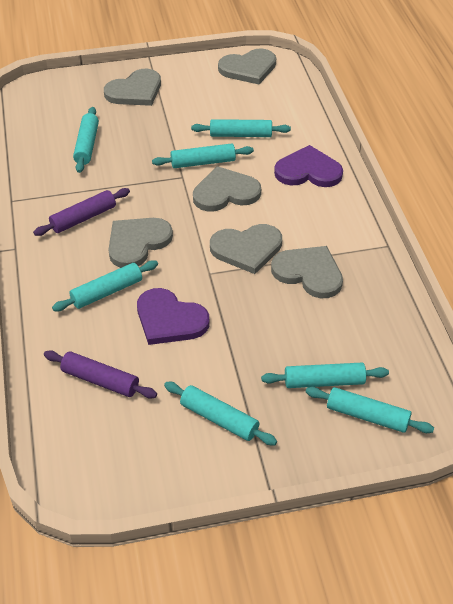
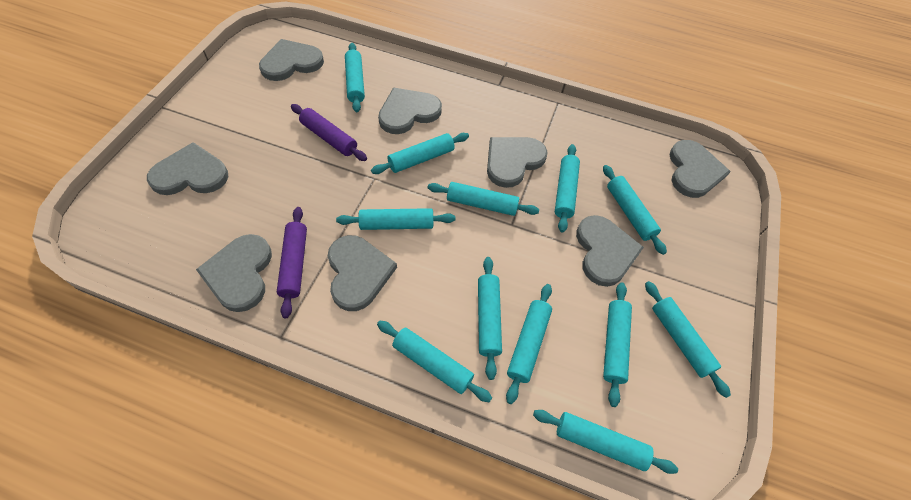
grey heart: [104,69,161,106] [108,218,173,268] [193,166,261,212] [210,224,282,274] [218,49,276,85] [271,246,343,298] = 6 -> [147,142,228,195] [196,234,272,312] [259,39,324,81] [328,235,397,311] [378,88,442,134] [487,137,547,188] [576,215,644,287] [670,140,731,198] = 8
purple heart: [137,288,209,345] [274,145,343,187] = 2 -> none = 0
turquoise rolling pin: [52,260,158,311] [73,107,99,173] [152,143,254,168] [164,382,277,445] [191,119,291,137] [261,363,389,388] [306,387,434,433] = 7 -> [336,208,455,230] [345,43,365,112] [371,133,469,174] [377,321,492,402] [427,182,539,216] [478,257,502,380] [506,284,552,404] [533,410,678,474] [555,144,580,233] [603,165,667,255] [603,282,632,407] [645,281,731,398] = 12

